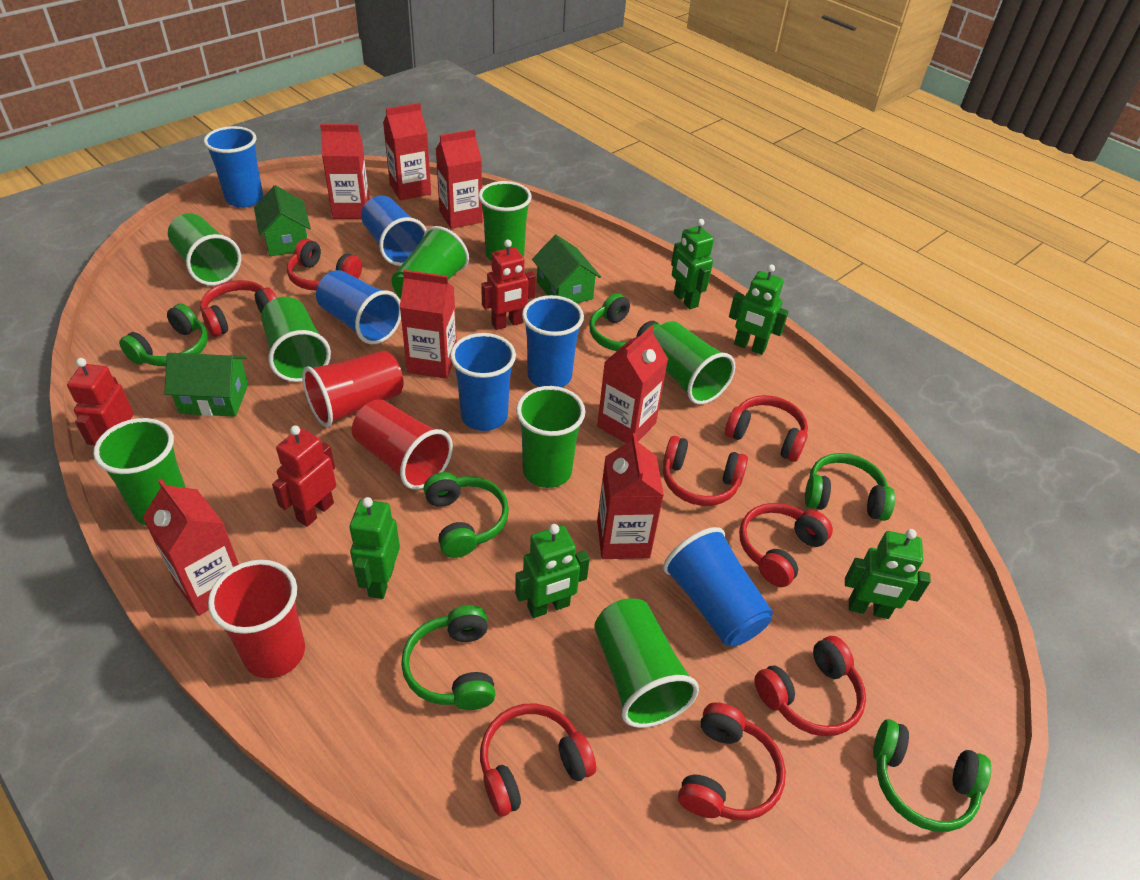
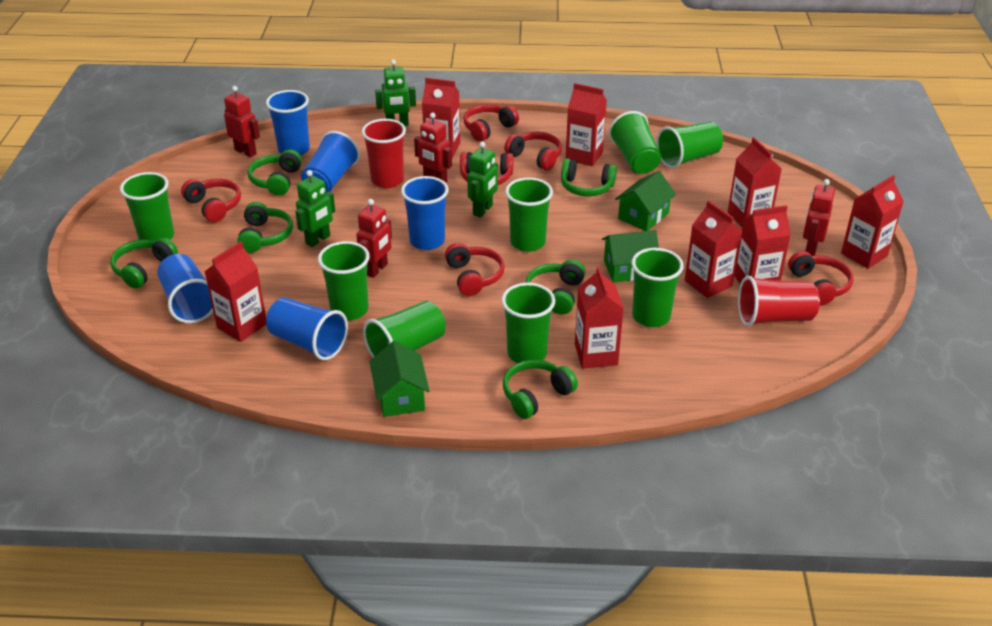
blue cup: [204,126,263,208] [316,270,401,344] [361,196,427,266] [450,333,516,431] [522,295,584,387] [663,527,773,647] = 6 -> [157,254,213,323] [266,90,310,156] [266,297,348,360] [301,131,360,192] [401,176,449,250] = 5
green robot: [349,497,400,599] [515,524,590,618] [671,219,714,309] [729,264,789,355] [845,529,931,619] = 5 -> [295,170,335,247] [375,59,416,126] [467,142,498,217] = 3
red carton: [142,478,239,616] [320,124,370,219] [383,103,431,200] [400,270,457,379] [436,129,483,229] [597,326,668,443] [597,433,664,559] = 7 -> [205,241,266,342] [422,78,460,158] [566,83,607,166] [575,267,624,369] [685,201,742,298] [728,137,782,227] [734,205,791,284] [841,175,904,269] = 8
red cup: [208,560,305,679] [302,350,404,427] [352,399,453,490] = 3 -> [362,119,406,188] [738,276,820,326] = 2
red headphones: [200,280,277,337] [287,239,362,290] [480,703,596,816] [663,436,748,506] [678,703,786,820] [725,395,808,462] [739,503,833,587] [754,636,866,736] = 8 -> [181,179,241,222] [445,243,505,296] [460,152,514,185] [463,104,519,141] [504,132,562,171] [788,251,854,306] = 6
red robot: [67,358,133,445] [272,425,336,527] [481,240,536,330] = 3 -> [224,86,260,157] [356,199,392,278] [414,113,452,183] [803,179,835,256] = 4

